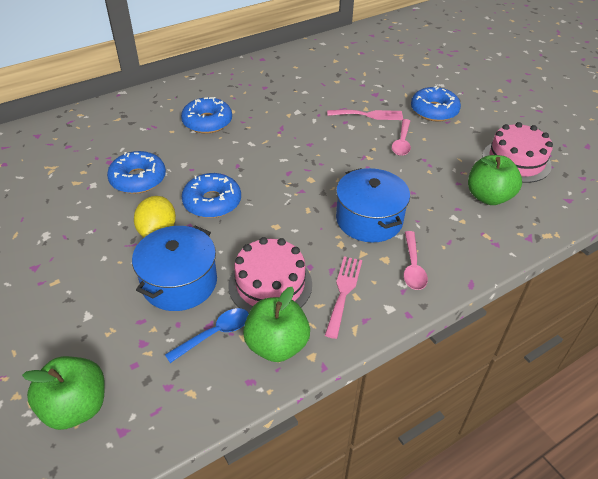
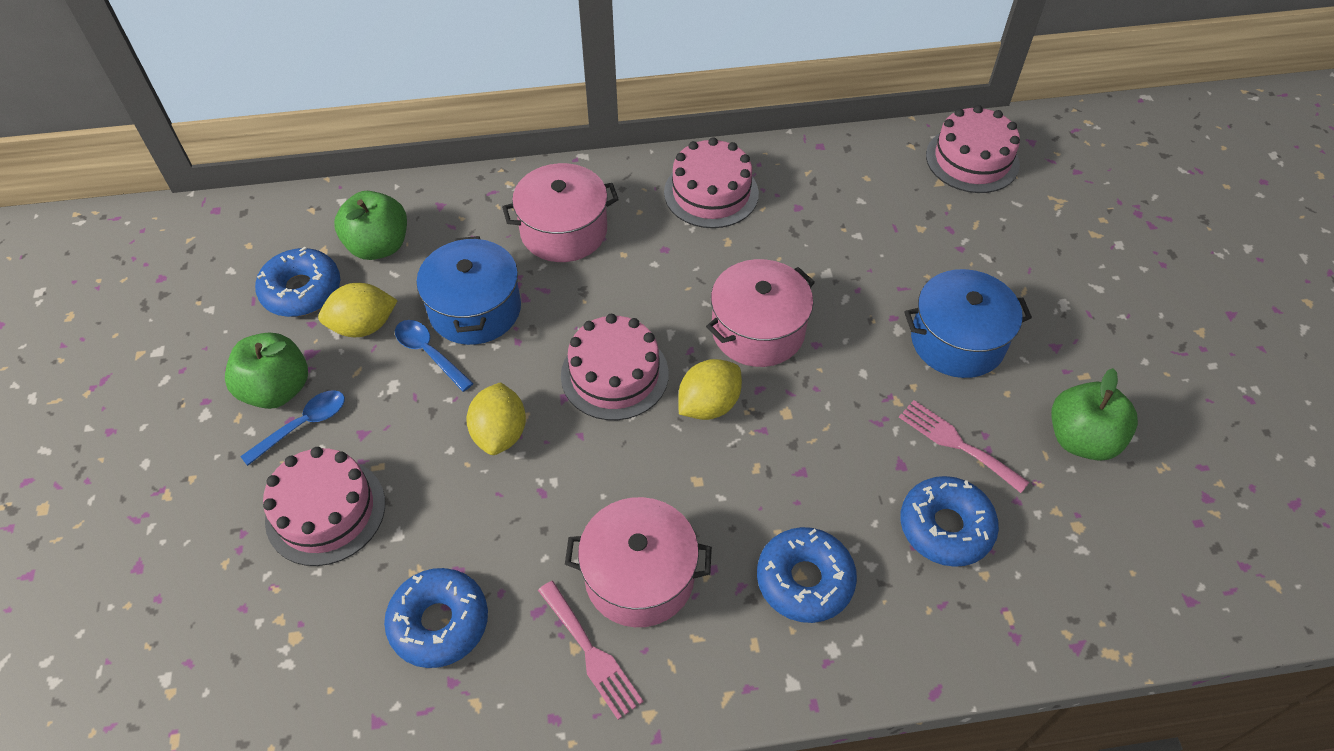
blue spoon: [165,308,249,363] = 1 -> [240,390,345,466] [395,320,474,392] = 2
pink cake: [228,237,312,313] [482,122,553,183] = 2 -> [263,447,385,566] [561,314,669,420] [664,137,759,228] [926,105,1020,193] = 4
pink pot: none = 0 -> [502,163,619,262] [565,497,712,627] [706,259,815,367] = 3
pink spoon: [392,119,411,156] [404,231,428,290] = 2 -> none = 0
yellow lemon: [134,196,176,238] = 1 -> [318,283,398,337] [466,382,526,455] [679,359,742,420] = 3

